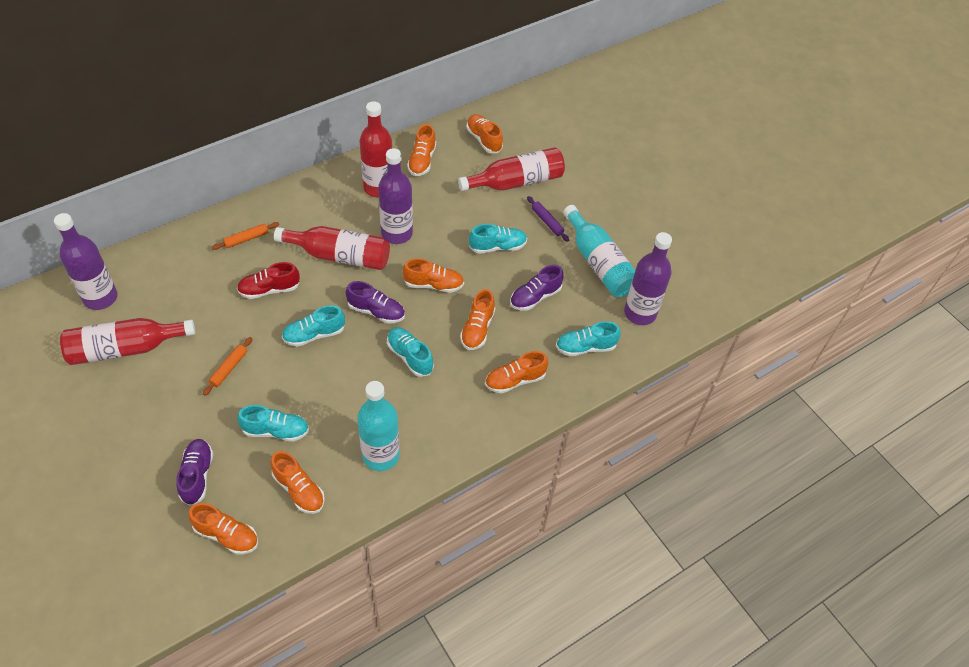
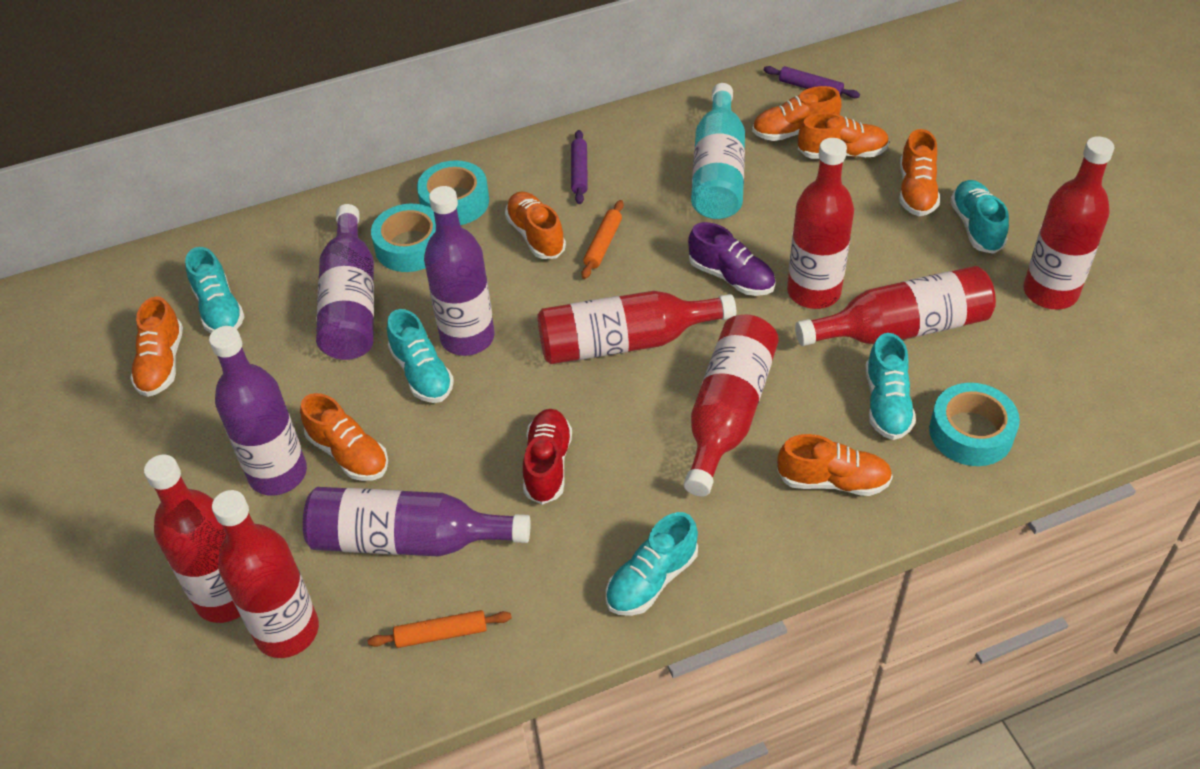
purple bottle: [54,213,117,310] [378,148,413,244] [624,232,672,325] = 3 -> [209,326,307,495] [303,487,531,557] [316,204,374,360] [424,186,494,356] = 4
purple rolling pin: [527,196,569,242] = 1 -> [571,130,588,204] [764,66,860,98] = 2
purple shoe: [176,439,213,506] [346,281,405,324] [510,265,564,311] = 3 -> [688,222,775,296] = 1
red bottle: [60,318,195,365] [274,226,390,270] [360,101,392,198] [458,147,565,191] = 4 -> [144,455,240,623] [212,490,319,658] [537,291,736,364] [684,314,779,497] [787,138,854,309] [795,266,996,346] [1023,136,1114,310] = 7
turquoise bottle: [357,381,400,471] [563,205,635,297] = 2 -> [691,83,745,219] = 1
turquoise tape: none = 0 -> [371,204,436,272] [417,160,489,225] [929,383,1020,466] = 3

